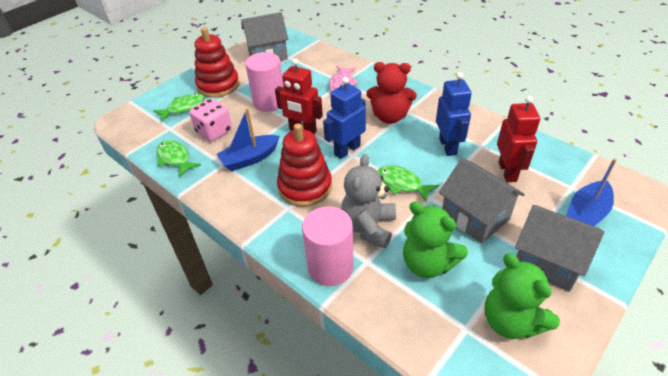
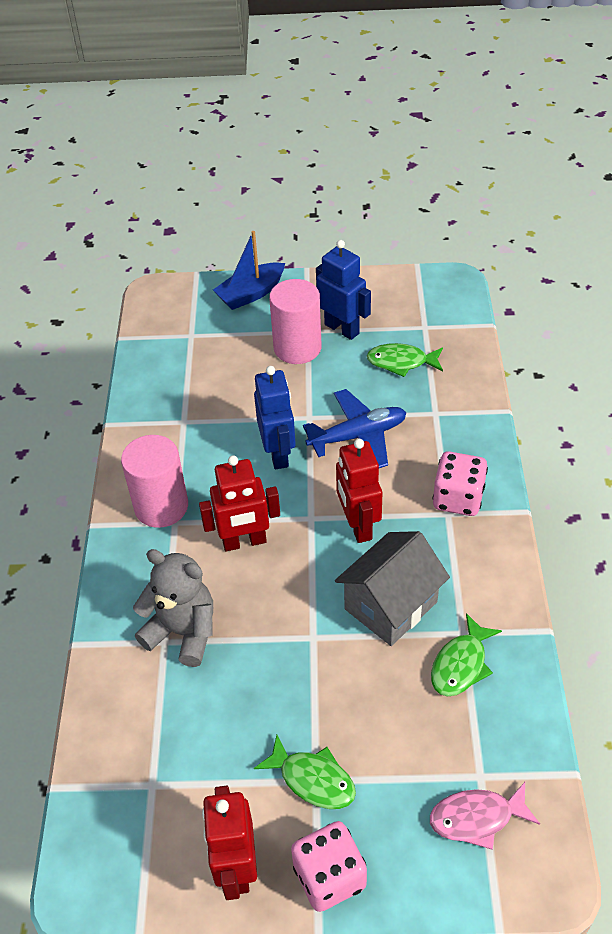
blue boat: [216,108,279,171] [566,158,617,226] = 2 -> [213,231,285,310] = 1
blue plane: none = 0 -> [303,389,406,468] = 1
green teddy bear: [403,201,468,278] [485,253,560,339] = 2 -> none = 0
grey house: [242,12,288,61] [439,158,525,244] [515,205,604,292] = 3 -> [335,531,450,646] = 1
pink dice: [189,98,232,142] = 1 -> [291,821,367,912] [433,451,488,516] = 2
red robot: [275,58,323,134] [497,96,540,182] = 2 -> [199,455,280,552] [202,786,257,900] [336,439,382,543] = 3
red stacking toy: [195,27,240,98] [277,123,332,207] = 2 -> none = 0
red teddy bear: [366,62,417,124] = 1 -> none = 0

